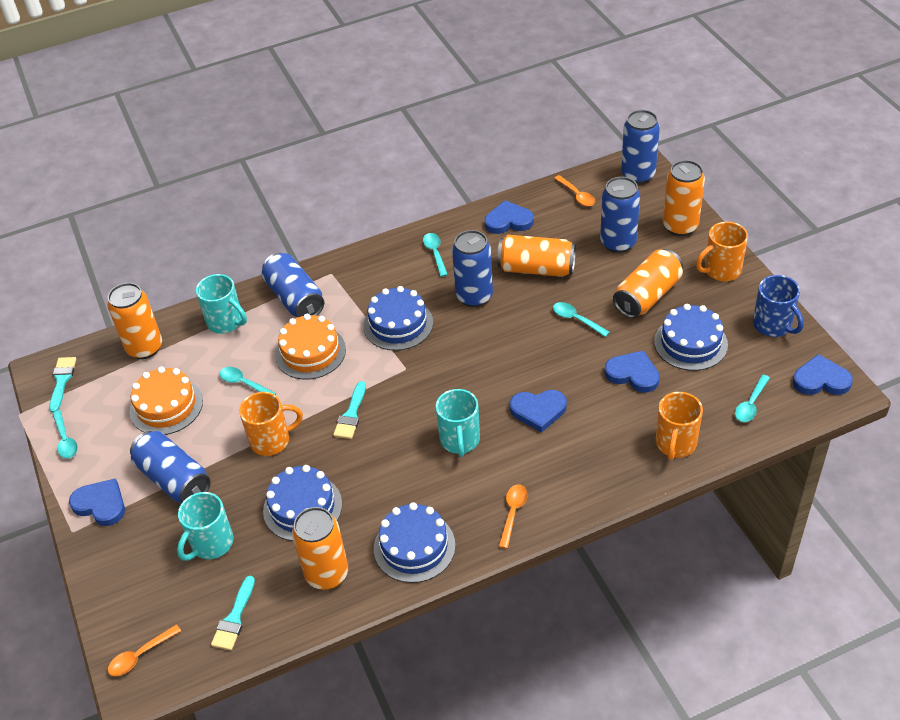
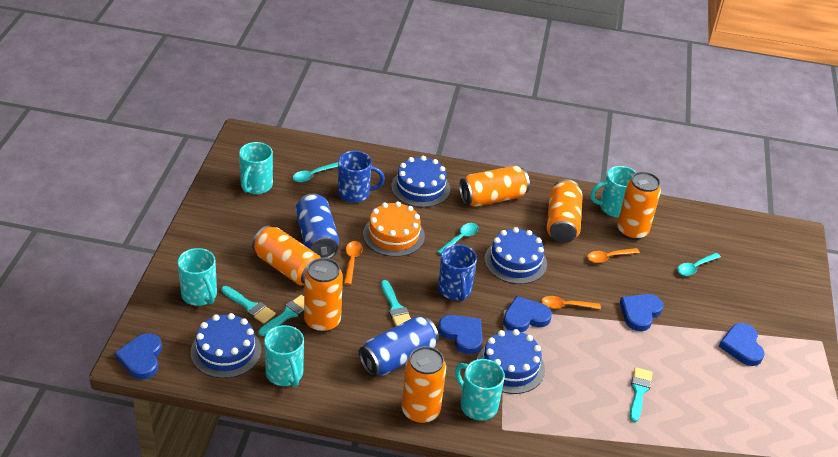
blue can: [130,431,211,503] [262,253,324,317] [452,230,493,307] [600,177,640,253] [621,110,660,184] = 5 -> [295,193,339,259] [359,316,439,377] = 2
blue mug: [753,275,804,337] = 1 -> [338,151,385,203] [438,244,477,301] = 2
orange cake: [130,366,203,435] [275,314,346,380] = 2 -> [363,201,425,257] = 1
orange can: [107,283,162,359] [292,507,348,590] [497,235,576,277] [613,249,683,318] [663,160,705,236] = 5 -> [252,225,321,286] [304,258,343,332] [402,346,446,424] [459,166,530,207] [547,179,583,243] [617,172,661,240] = 6
orange mug: [239,392,303,456] [656,392,703,460] [696,222,748,281] = 3 -> none = 0
turquoise brush: [49,357,76,413] [211,576,255,650] [333,381,366,439] = 3 -> [221,286,276,324] [259,295,304,336] [381,280,411,326] [630,367,653,422] = 4
turquoise mug: [177,492,234,561] [196,274,247,334] [436,389,480,457] = 3 -> [178,248,217,306] [239,142,273,194] [264,325,304,387] [455,359,505,420] [590,166,637,217] = 5
turquoise spoon: [53,410,78,459] [219,367,277,395] [423,233,448,277] [553,302,610,337] [735,374,770,422] = 5 -> [293,162,338,182] [437,223,479,255] [677,253,721,276] = 3

